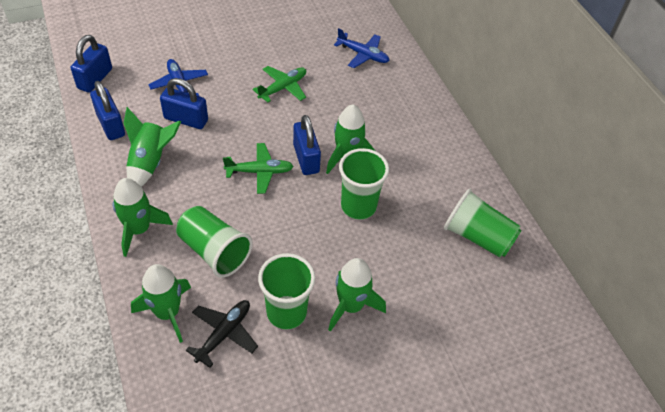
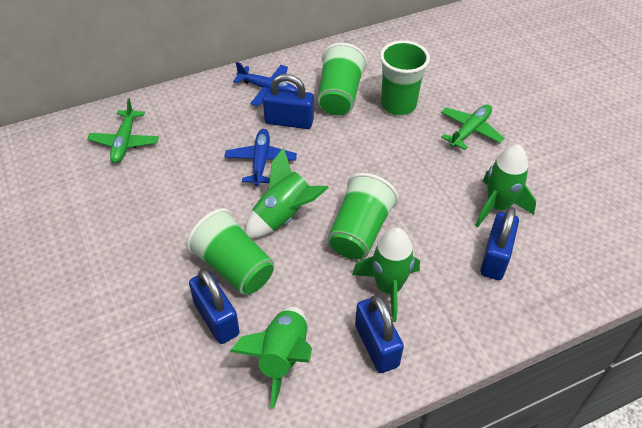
black plane: [186,300,258,368] = 1 -> none = 0
green rocket: [113,178,173,257] [124,107,181,187] [131,264,191,343] [326,104,375,174] [328,258,386,332] = 5 -> [230,307,312,409] [245,147,329,239] [352,228,420,322] [475,144,536,227] = 4

